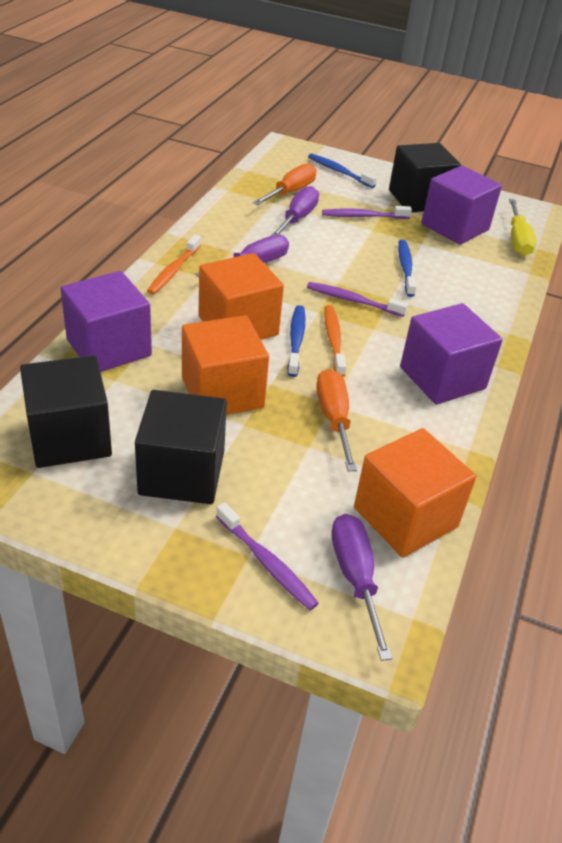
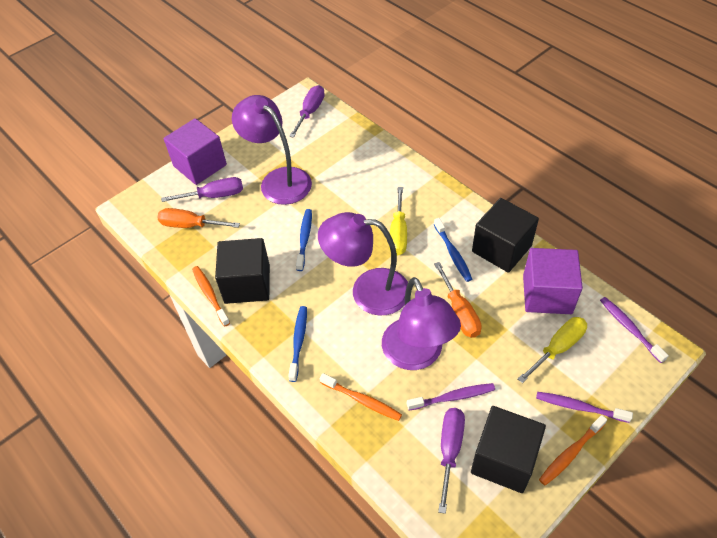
orange cube: [182,315,269,415] [198,253,284,340] [354,428,476,558] = 3 -> none = 0
orange toothbrush: [147,235,201,295] [324,305,346,377] = 2 -> [192,266,230,327] [320,373,402,421] [539,415,607,486] = 3
purple cube: [60,271,152,372] [400,303,503,405] [421,165,502,245] = 3 -> [164,118,227,185] [523,248,583,314] = 2
purple lamp: none = 0 -> [232,95,312,205] [318,212,408,316] [382,277,461,370] = 3
yellow screwdriver: [509,199,537,256] = 1 -> [389,187,407,256] [518,317,587,383] = 2

